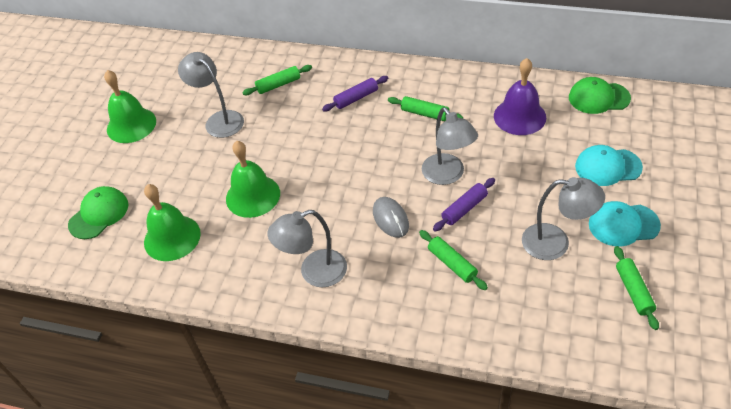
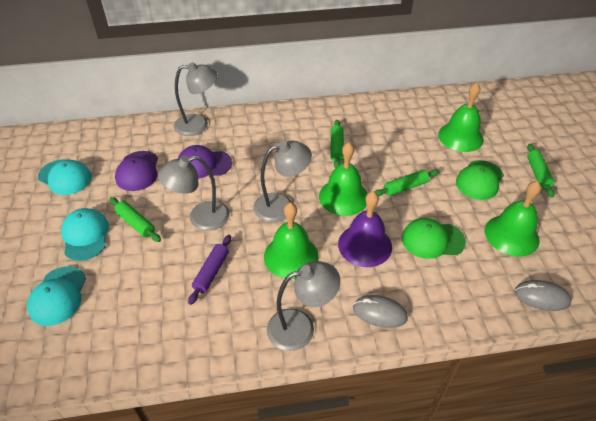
green bell: [104,70,156,143] [144,184,201,261] [226,141,280,218] = 3 -> [264,202,319,279] [319,142,368,216] [438,83,484,152] [485,181,541,256] = 4
grey mouse: [373,197,409,238] = 1 -> [353,295,408,328] [514,280,572,311] = 2
purple cap: none = 0 -> [115,151,158,191] [178,145,232,179] = 2
purple rolling pin: [322,76,388,111] [433,178,495,231] = 2 -> [188,235,231,305] = 1
turquoise cap: [575,145,643,186] [589,201,661,246] = 2 -> [27,266,86,326] [38,159,92,195] [61,208,109,261] = 3

